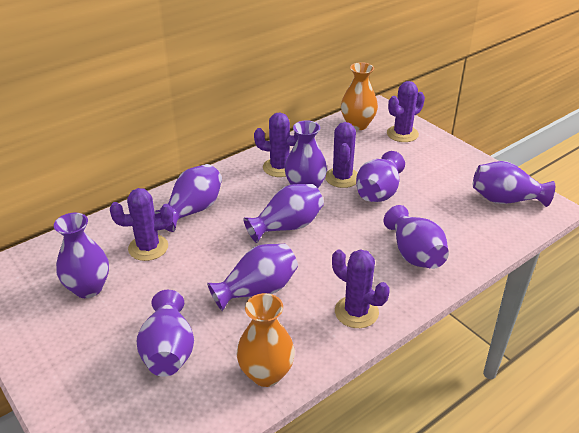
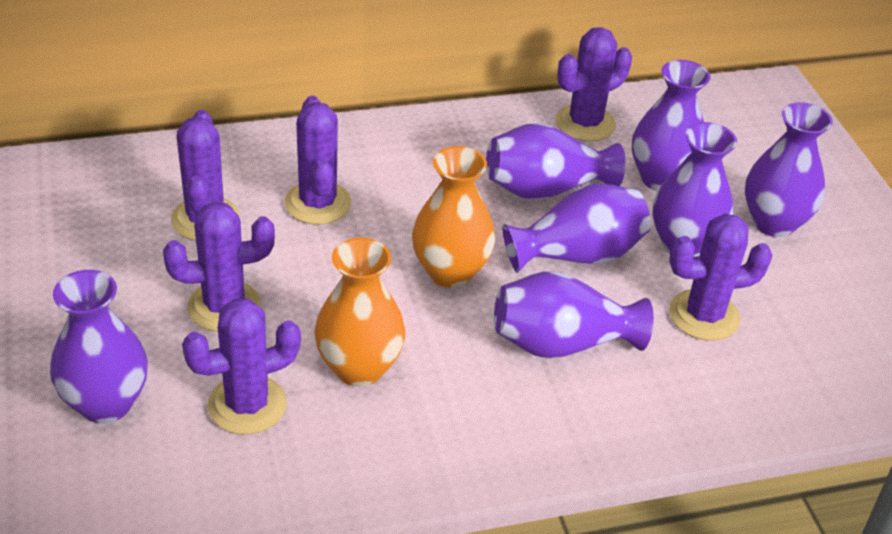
purple cactus: [110,188,173,261] [254,112,298,177] [325,122,358,188] [332,249,390,328] [387,81,425,142] = 5 -> [163,201,275,332] [171,110,240,241] [182,298,301,435] [285,96,351,224] [556,27,632,141] [669,214,773,341] = 6
purple vase: [54,213,109,298] [137,290,194,377] [154,164,222,232] [207,244,298,311] [243,184,324,243] [285,120,327,188] [356,151,405,202] [384,205,449,269] [473,161,555,207] = 9 -> [50,270,148,424] [486,123,626,200] [494,271,654,358] [503,183,651,273] [632,60,711,191] [653,122,737,257] [745,102,833,237] = 7

